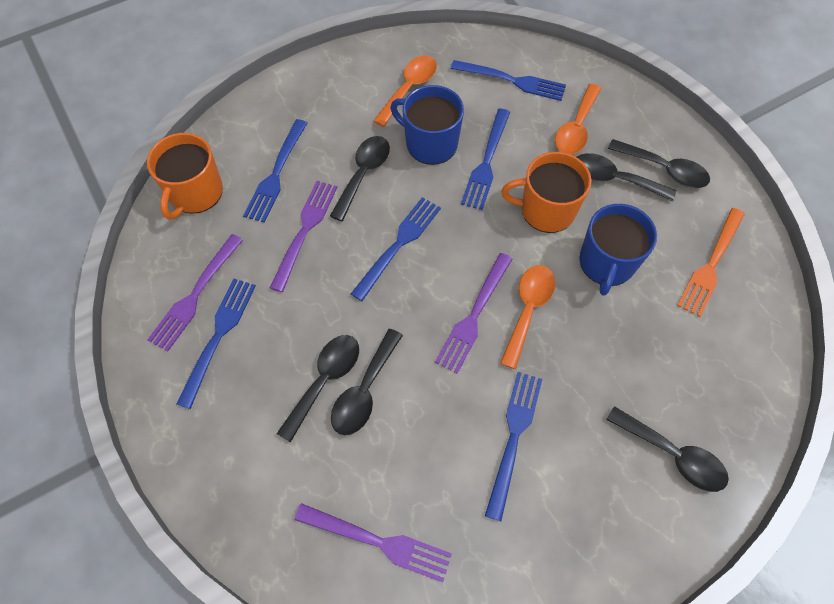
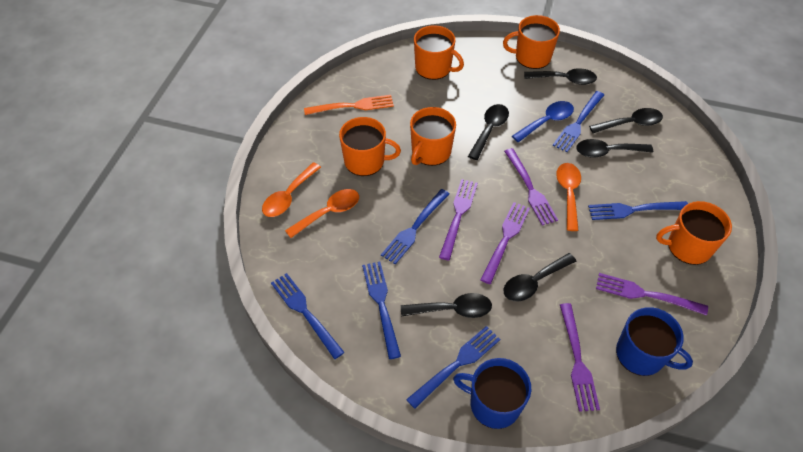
blue spoon: none = 0 -> [512,101,574,142] = 1
orange mug: [147,133,223,220] [501,152,591,233] = 2 -> [339,117,401,176] [410,107,456,166] [414,25,464,80] [503,15,560,69] [656,201,732,265] = 5
purple fork: [147,234,243,351] [270,181,337,292] [294,503,452,582] [435,253,512,374] = 4 -> [439,179,478,261] [480,202,530,284] [504,148,558,226] [560,303,600,412] [596,273,708,316] = 5

